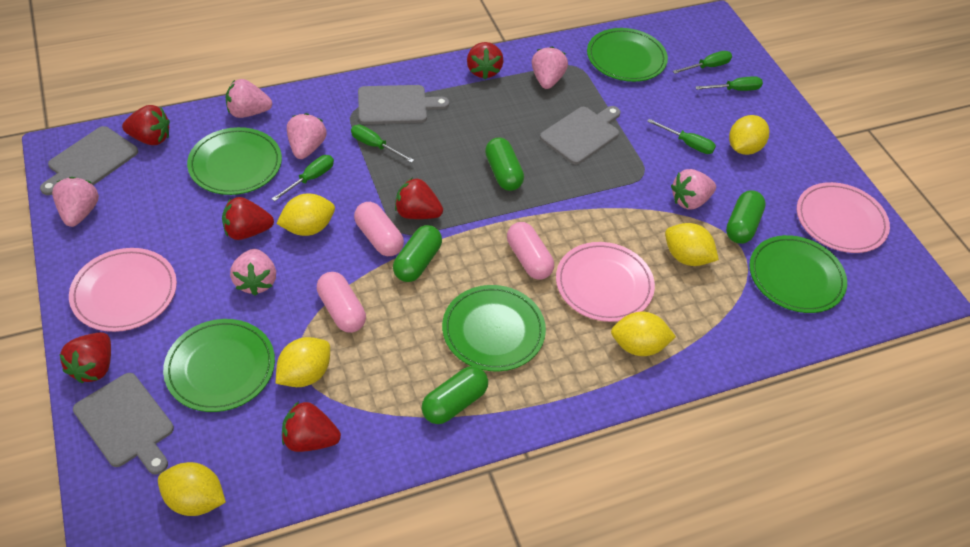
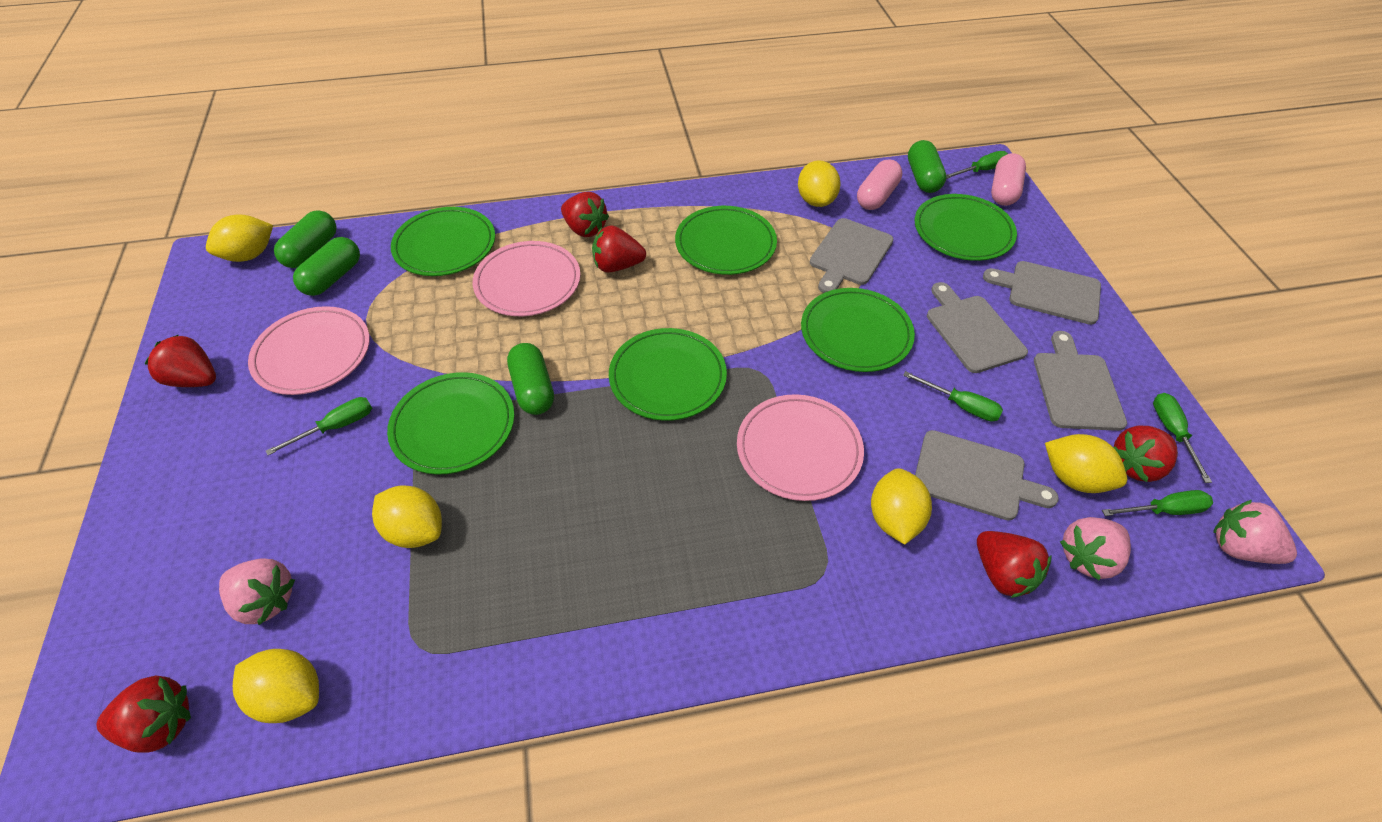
green plate: [163,319,275,412] [187,127,282,195] [442,285,546,371] [587,28,668,82] [749,235,847,313] = 5 -> [387,372,514,475] [391,207,495,276] [609,328,727,421] [675,206,777,275] [801,288,915,372] [915,194,1017,261] = 6
grey cutting board: [40,126,138,195] [73,373,174,475] [358,85,449,124] [540,106,621,165] = 4 -> [810,218,894,293] [915,430,1059,520] [927,282,1028,373] [983,261,1101,325] [1034,331,1127,431] = 5
pink capsule: [317,272,366,333] [354,202,404,256] [507,222,554,279] = 3 -> [857,159,902,210] [991,153,1026,206] = 2
pink strawberry: [52,177,99,227] [226,79,272,118] [230,249,276,296] [287,113,326,159] [532,47,568,89] [671,169,716,209] = 6 -> [219,558,295,625] [1060,517,1131,580] [1213,500,1297,564] = 3

